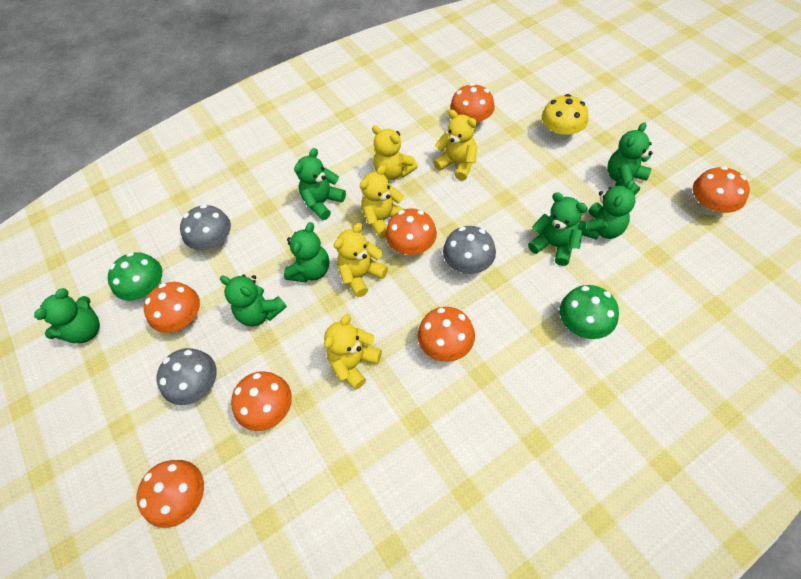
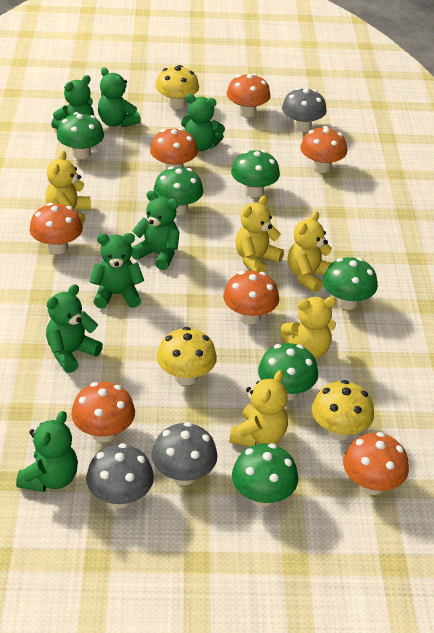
green mushroom: [107,252,162,300] [560,285,619,339] = 2 -> [57,112,104,159] [153,166,203,215] [231,150,280,197] [232,444,298,507] [258,343,318,401] [323,257,378,310] = 6
yellow mushroom: [542,94,588,141] = 1 -> [155,65,199,109] [157,327,217,385] [312,380,374,440] = 3

